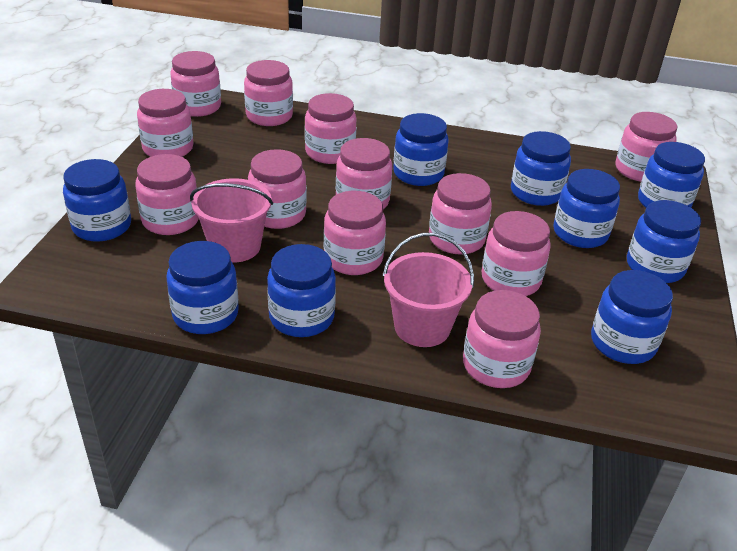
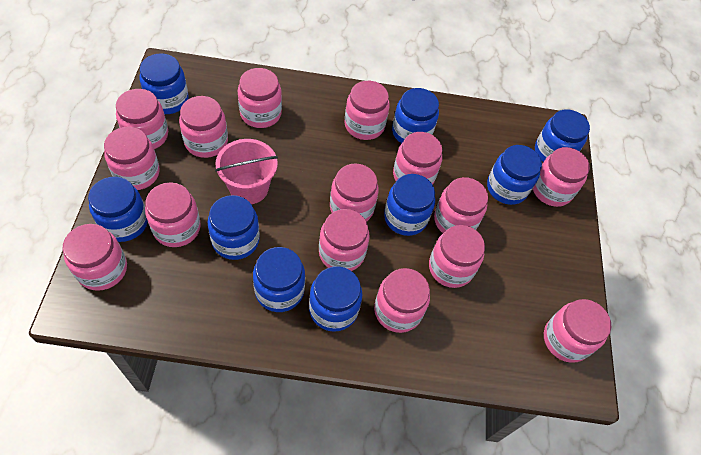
pink bucket: [190,178,273,263] [383,233,474,347] = 2 -> [215,139,278,204] = 1
pink jar: [135,154,199,235] [137,89,193,157] [170,51,221,117] [244,60,293,126] [248,149,307,229] [305,93,356,164] [324,191,386,275] [336,138,392,209] [429,173,492,255] [463,290,541,388] [482,211,551,296] [615,112,677,182] = 12 -> [63,224,127,291] [104,127,160,190] [116,89,168,149] [145,182,201,247] [179,96,228,158] [238,68,282,128] [319,209,370,271] [330,164,379,222] [344,81,390,140] [374,268,430,333] [393,132,442,185] [429,225,485,288] [434,177,488,233] [533,147,590,207] [544,299,611,363] = 15

